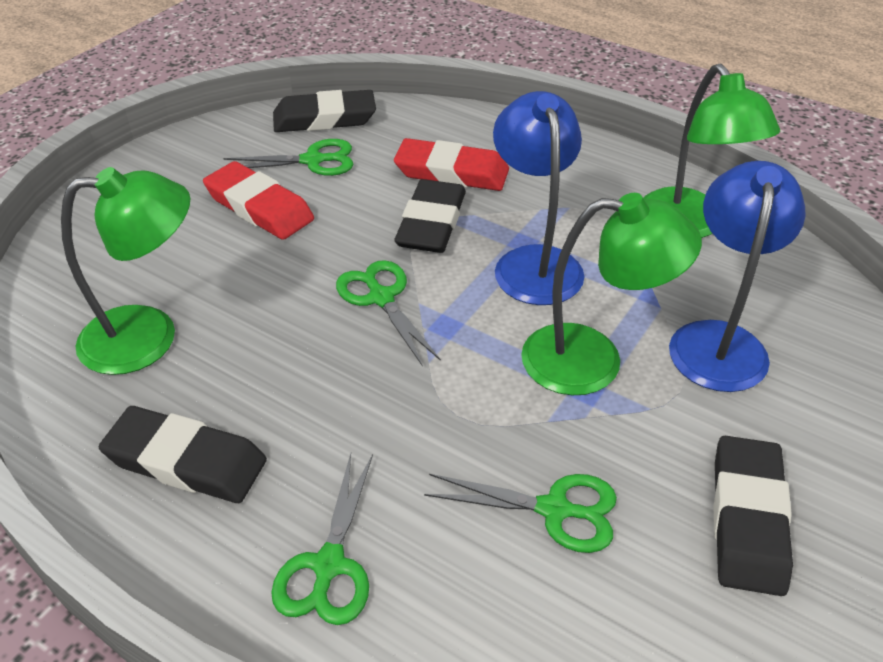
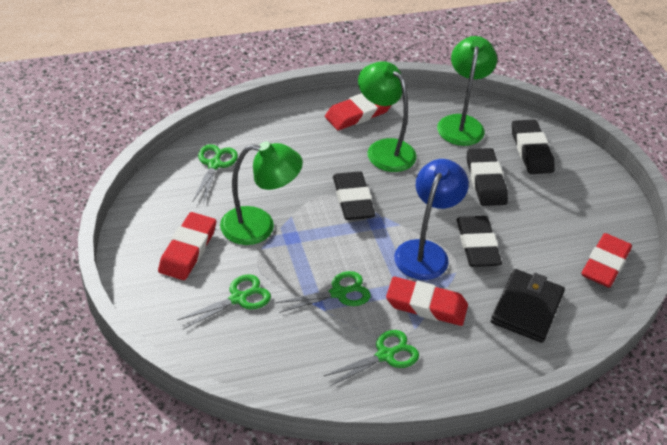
black wallet: none = 0 -> [491,269,565,343] = 1
blue lamp: [493,91,584,305] [669,161,806,392] = 2 -> [394,159,469,280] = 1
red eraser: [203,161,314,240] [394,138,509,191] = 2 -> [158,212,216,280] [325,93,392,130] [386,277,468,326] [581,233,632,288] = 4

